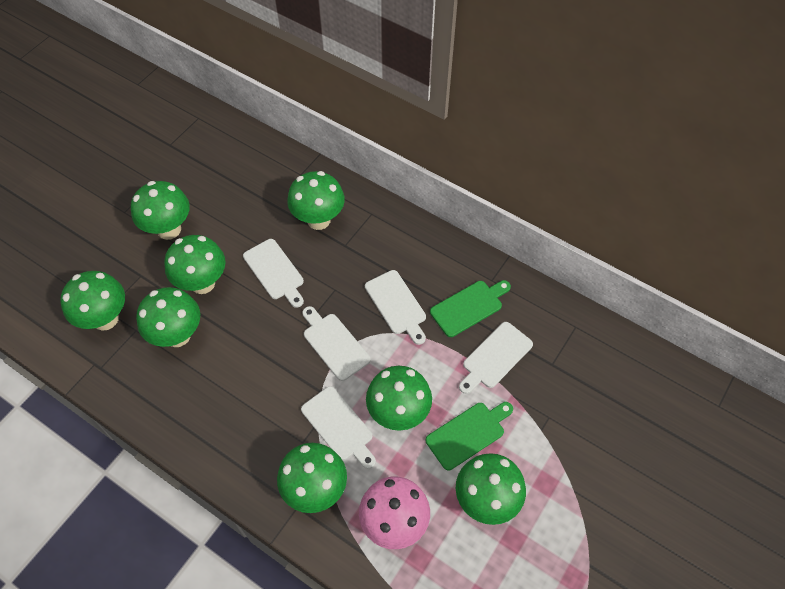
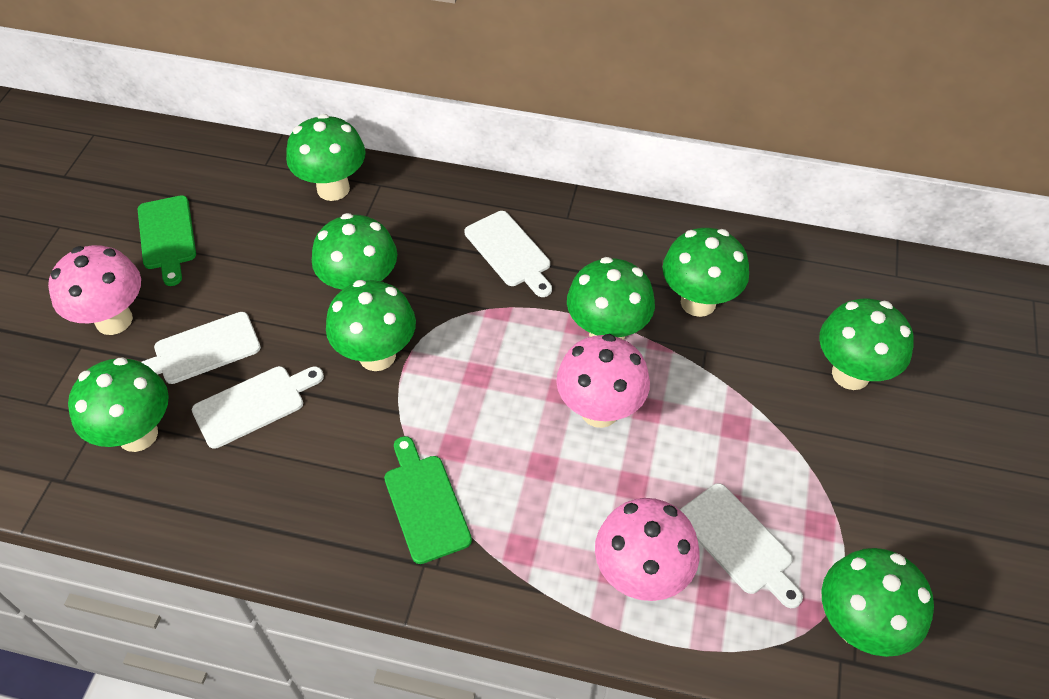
pink mushroom: [359,476,430,549] = 1 -> [48,245,141,335] [556,334,650,428] [595,498,700,601] = 3
white cutting board: [243,239,304,308] [301,386,376,469] [302,306,371,381] [365,270,426,345] [459,322,533,394] = 5 -> [141,312,261,384] [192,366,324,449] [464,211,552,297] [680,483,803,608] = 4

